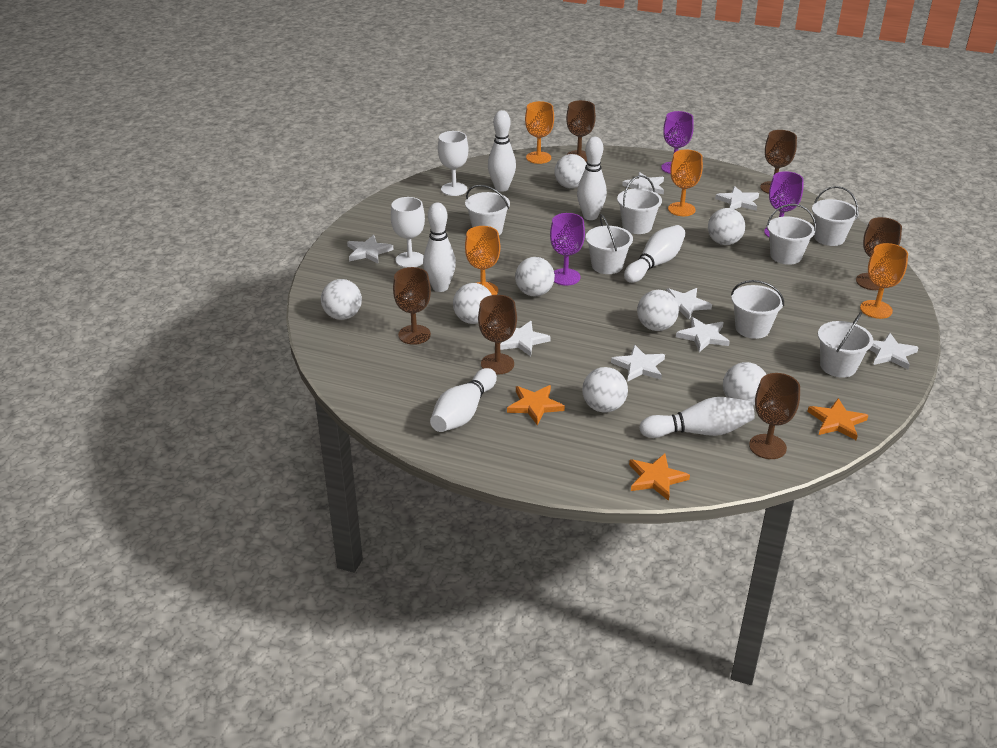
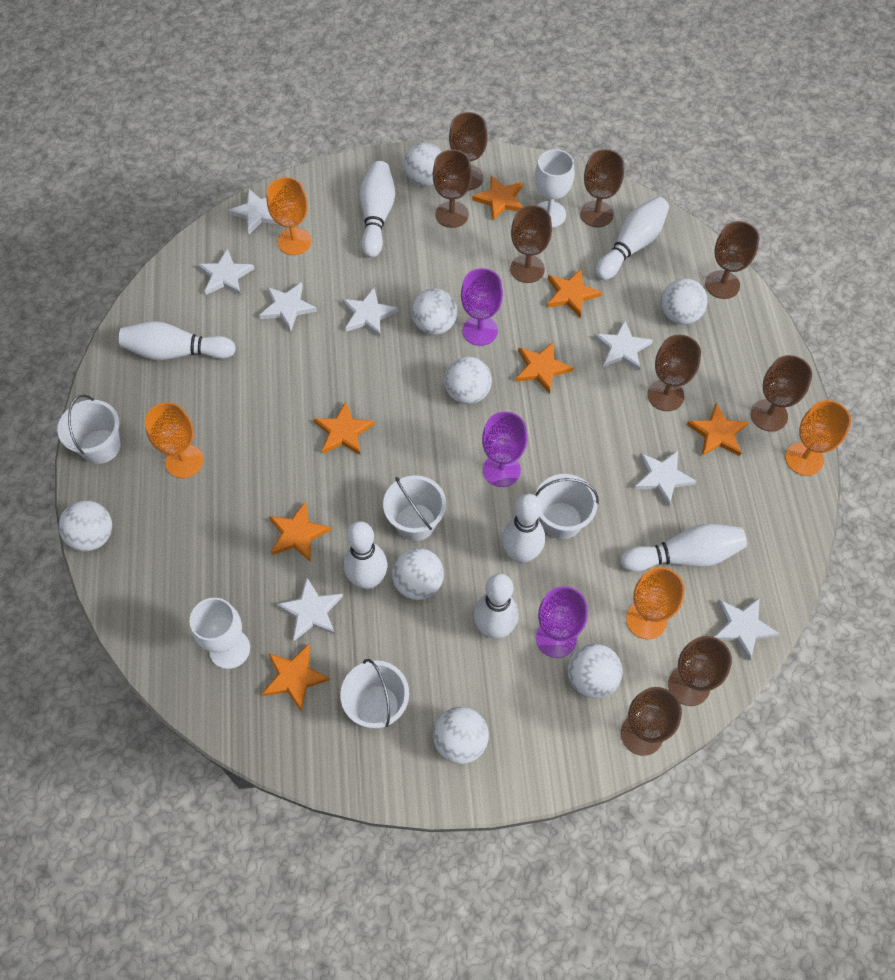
brown goblet: [393,267,431,345] [478,295,517,375] [566,100,596,162] [749,373,800,459] [760,130,797,194] [856,217,902,290] = 6 -> [433,150,472,228] [449,112,488,190] [510,205,552,283] [580,149,624,227] [621,687,682,756] [648,335,701,411] [668,636,732,706] [705,221,760,299] [751,355,812,432] = 9
orange star: [507,385,565,425] [629,454,690,501] [807,398,868,440] = 3 -> [262,644,330,711] [269,502,331,561] [314,401,375,455] [472,175,523,220] [516,341,574,394] [547,268,602,318] [687,403,748,456] = 7
white bowling pin: [423,203,456,292] [430,368,497,432] [488,110,516,192] [577,137,607,220] [624,225,686,283] [639,397,755,438] = 6 -> [119,321,236,360] [344,521,387,590] [360,161,395,258] [474,573,519,639] [502,494,545,564] [595,197,669,280] [620,524,747,572] = 7
white bucket: [465,185,510,235] [586,214,633,274] [617,175,662,234] [731,280,784,339] [766,204,816,265] [812,186,859,246] [818,312,873,378] = 7 -> [57,395,120,464] [340,659,409,729] [383,475,446,541] [535,474,599,539] = 4

